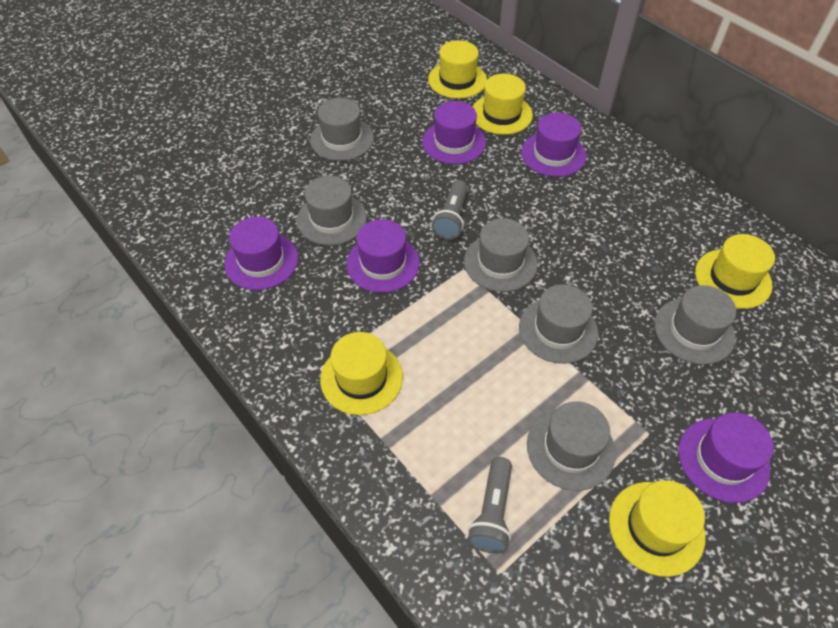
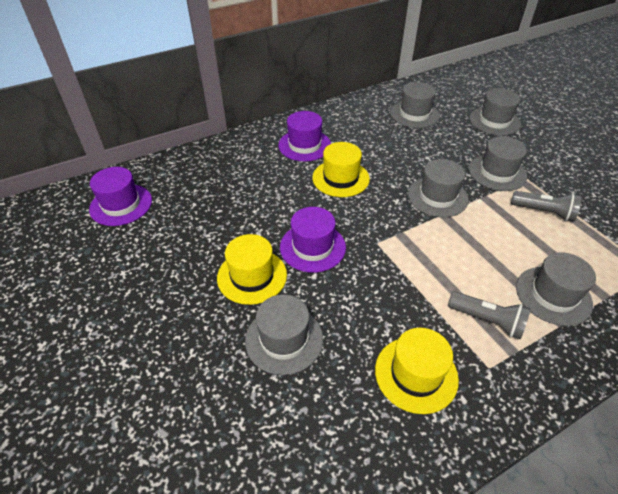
purple hat: [224,217,298,290] [346,219,420,293] [422,101,486,164] [521,113,586,177] [678,413,773,503] = 5 -> [89,167,152,226] [278,111,331,162] [280,207,346,273] = 3
yellow hat: [320,332,403,415] [428,40,487,99] [473,74,533,135] [609,480,705,577] [695,234,775,309] = 5 -> [217,234,287,305] [312,142,370,197] [375,328,459,414] = 3

